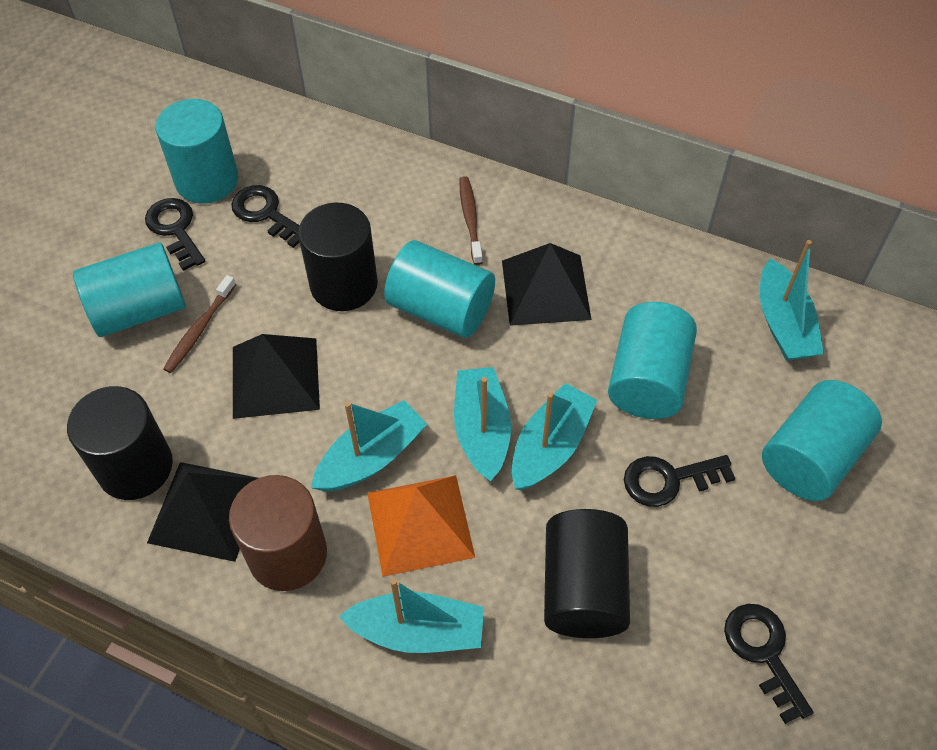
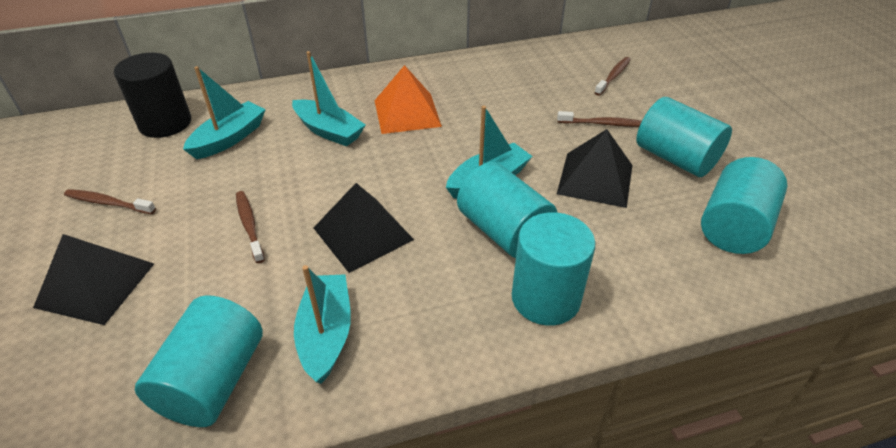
black cylinder: [67,386,173,500] [298,203,378,311] [544,509,630,638] = 3 -> [114,53,191,138] = 1
black key: [145,198,205,271] [231,185,300,248] [624,455,735,507] [724,604,813,724] = 4 -> none = 0
brown cylinder: [229,475,327,591] = 1 -> none = 0
brown toothbrush: [163,275,236,373] [460,176,483,265] = 2 -> [64,189,156,214] [236,191,265,263] [557,111,642,127] [595,57,631,96] = 4
turquoise boat: [311,400,428,492] [339,579,484,653] [454,367,511,481] [512,383,597,490] [760,240,824,360] = 5 -> [183,66,266,159] [292,51,366,147] [294,265,351,384] [446,106,533,198] = 4

